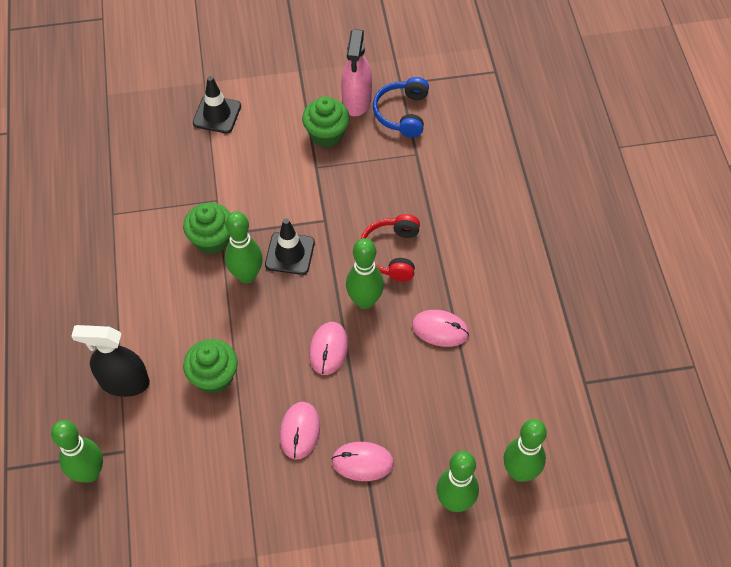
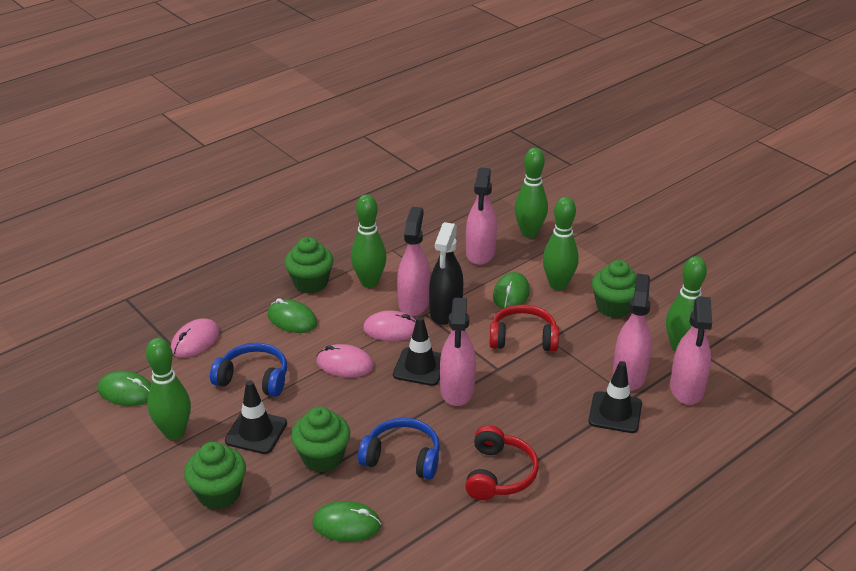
black traffic cone: [193,76,241,133] [265,218,315,275] = 2 -> [225,380,287,454] [393,316,441,386] [588,361,642,433] = 3
blue headphones: [373,77,429,138] = 1 -> [210,343,287,397] [358,418,440,480] = 2
green cupcake: [183,203,230,254] [183,339,238,394] [302,96,350,148] = 3 -> [184,442,246,509] [284,237,333,293] [291,406,350,472] [592,260,637,318] = 4
green mouse: none = 0 -> [98,371,151,406] [268,298,317,333] [312,501,381,542] [493,272,530,309] = 4
pink mouse: [280,402,320,460] [309,322,348,375] [331,442,394,481] [412,310,469,347] = 4 -> [171,319,220,358] [316,344,374,377] [363,310,416,341] = 3
pink spray bottle: [341,29,372,116] = 1 -> [397,207,431,316] [440,298,476,406] [466,168,497,265] [613,273,652,391] [670,296,712,405] = 5
red headphones: [361,214,420,282] = 1 -> [465,425,539,500] [489,305,559,352] = 2

